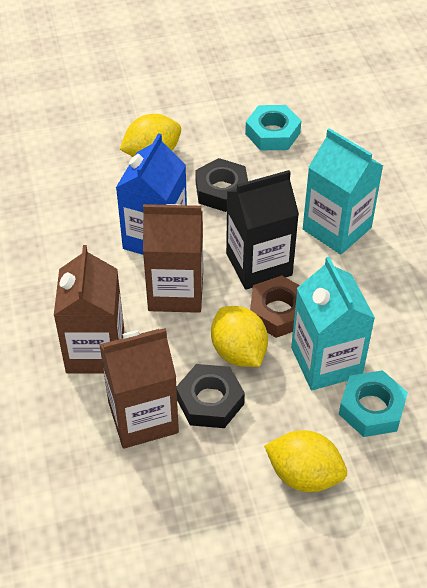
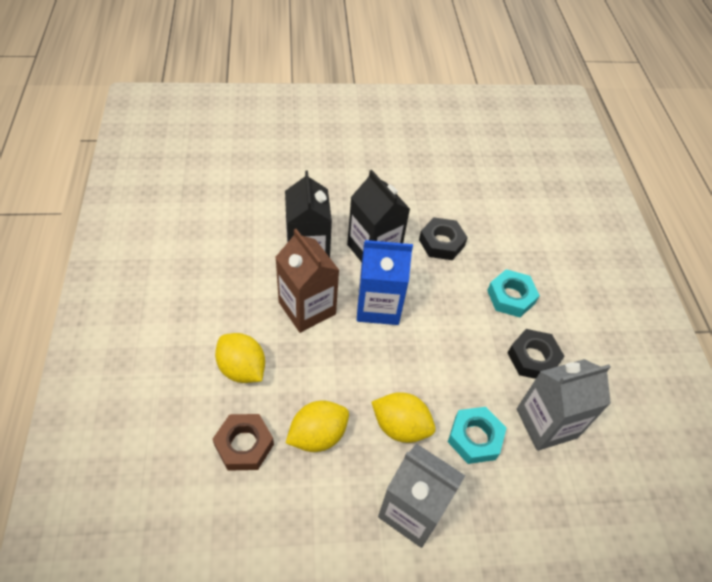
black carton: [226,170,299,290] = 1 -> [285,170,332,257] [347,170,410,262] = 2
brown carton: [54,245,124,373] [99,328,179,449] [143,204,203,313] = 3 -> [275,229,339,333] = 1
grey carton: none = 0 -> [378,444,465,548] [517,359,611,451] = 2
turquoise carton: [291,257,375,390] [303,128,383,254] = 2 -> none = 0

